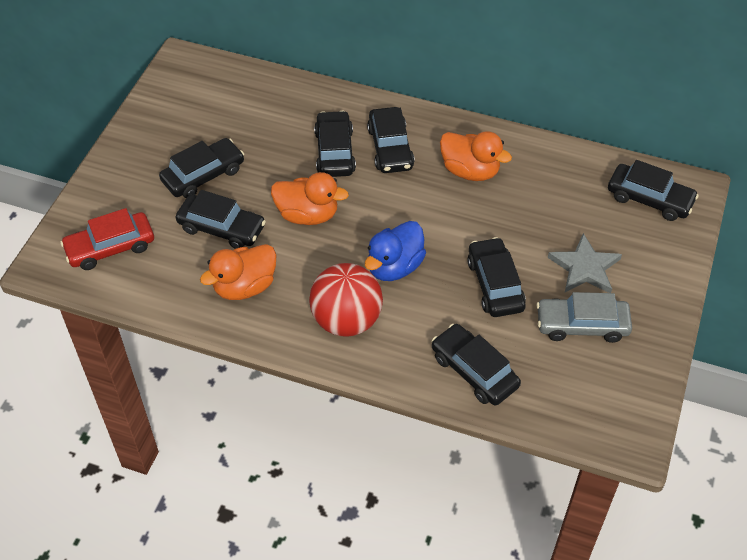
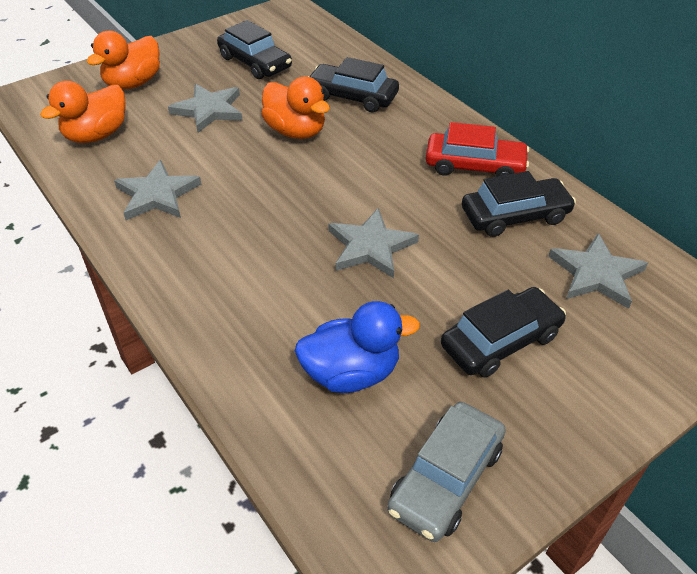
black car: [159,138,244,198] [176,190,266,249] [314,111,356,177] [367,107,415,173] [432,324,521,406] [467,237,526,317] [608,160,699,221] = 7 -> [217,20,292,79] [308,57,399,112] [441,287,566,378] [462,171,576,237] = 4
grey star: [548,233,622,293] = 1 -> [114,160,201,220] [168,84,243,133] [329,208,419,278] [548,233,648,309] = 4
red ball: [309,263,383,337] = 1 -> none = 0

